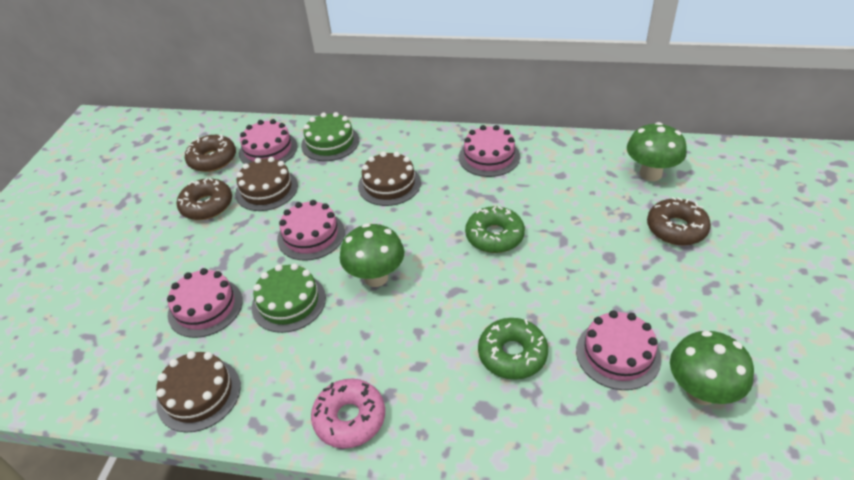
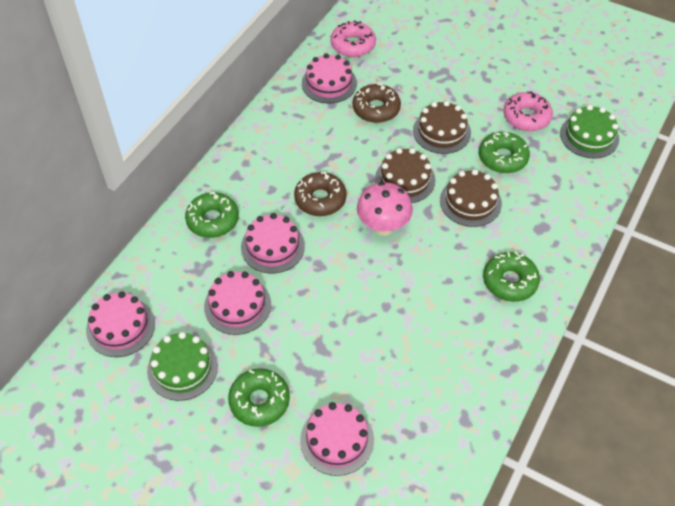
brown donut: [177,178,232,220] [185,135,236,172] [647,197,711,245] = 3 -> [294,172,347,216] [353,83,401,123] = 2
green donut: [465,206,525,253] [478,318,548,380] = 2 -> [185,192,239,238] [228,368,290,427] [479,132,530,173] [483,252,540,302] = 4
green mushroom: [340,223,404,287] [627,122,687,181] [670,331,754,405] = 3 -> none = 0
pink donut: [311,379,385,449] = 1 -> [331,20,376,57] [504,91,553,131] = 2
pink mushroom: none = 0 -> [357,182,413,236] = 1

